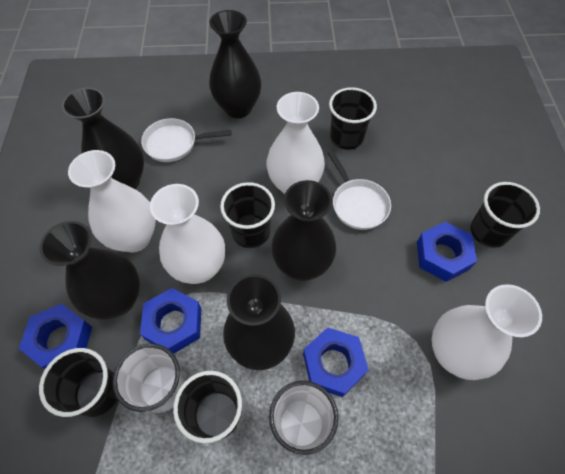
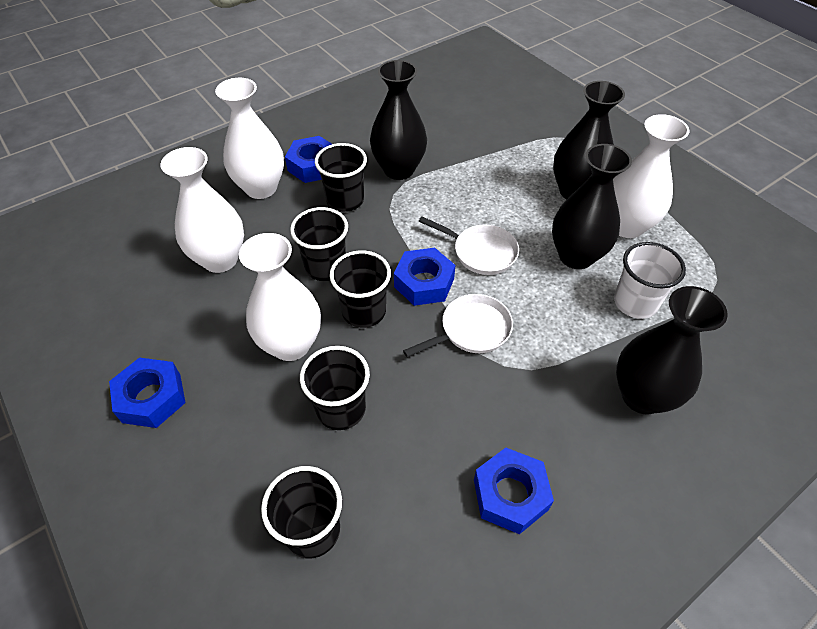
black vase: [39,221,140,319] [62,87,144,189] [209,10,261,118] [223,274,295,370] [271,180,336,281] = 5 -> [370,60,427,180] [552,144,632,269] [553,81,625,200] [616,286,728,414] = 4
white cup: [113,343,184,413] [269,380,339,455] = 2 -> [614,242,686,319] = 1

